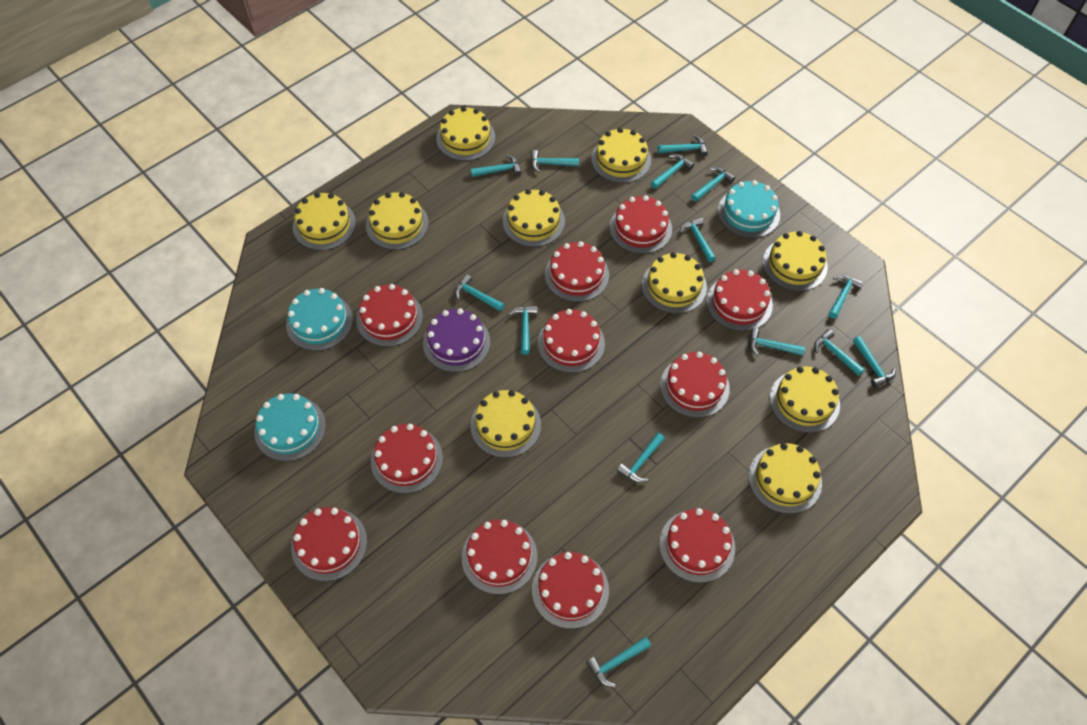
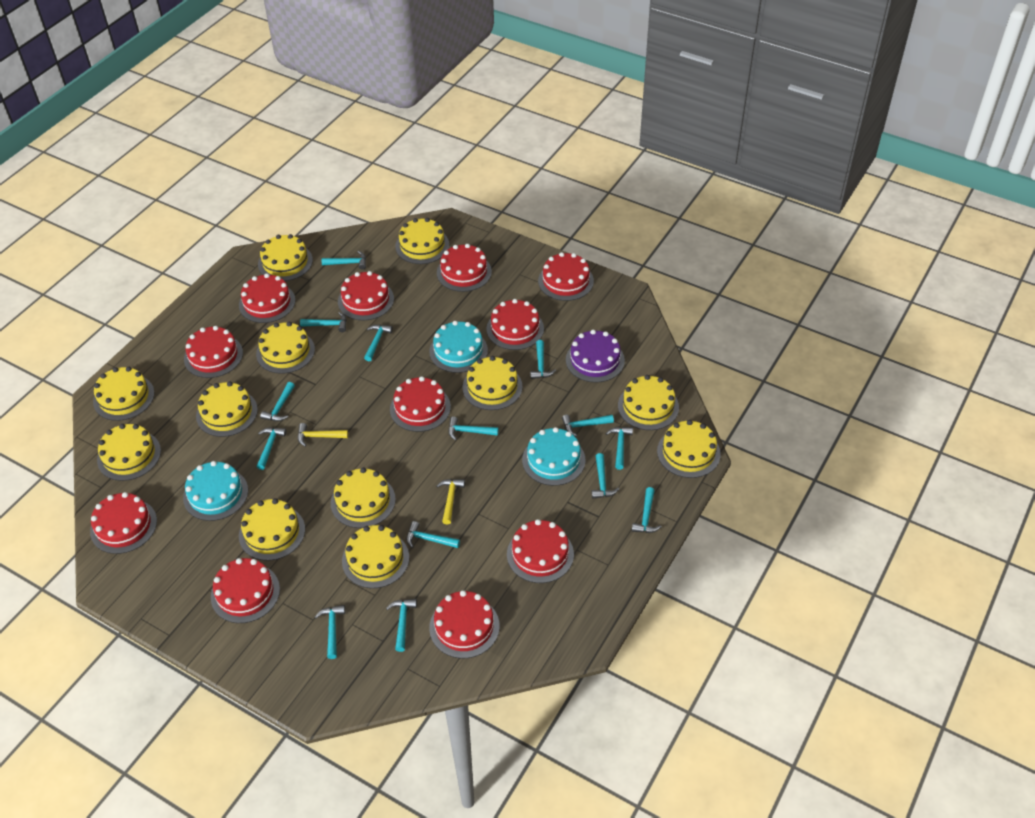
yellow cake: [293,192,356,250] [366,192,429,250] [436,106,495,161] [471,390,541,458] [503,189,565,247] [591,128,651,183] [642,252,707,314] [749,443,822,514] [763,231,828,291] [770,366,840,433] = 10 -> [93,367,154,421] [97,424,161,481] [196,381,258,437] [239,498,305,561] [256,322,315,374] [258,234,313,281] [331,468,396,528] [342,525,409,588] [395,218,449,264] [462,356,523,410] [618,375,679,430] [657,420,721,478] = 12
yellow hammer: none = 0 -> [298,423,348,447] [436,479,465,524] = 2

